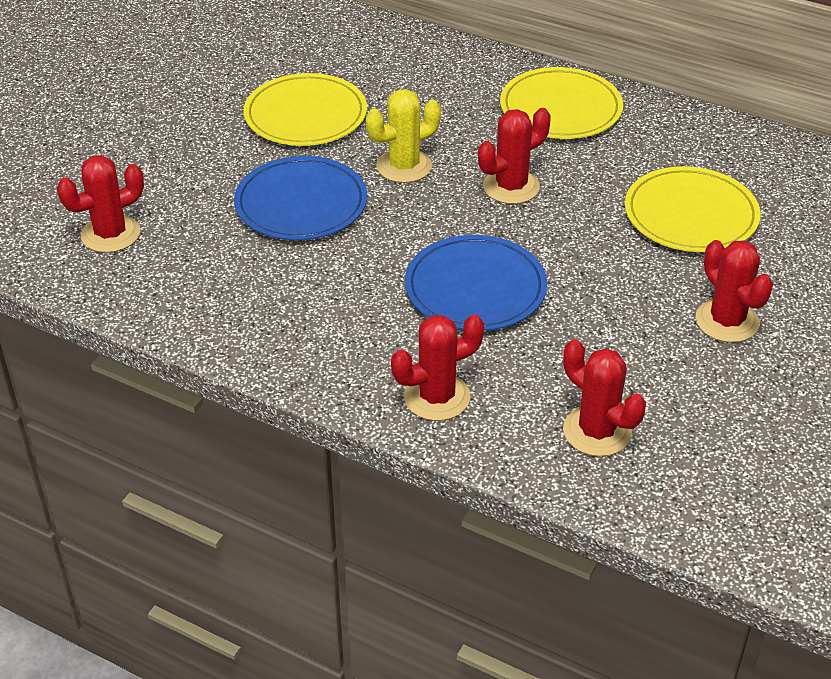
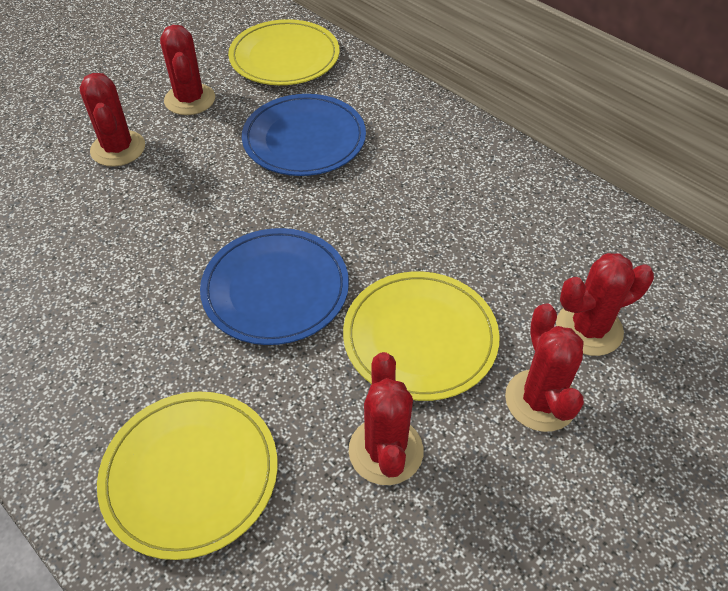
yellow cactus: [366,89,441,183] = 1 -> none = 0

